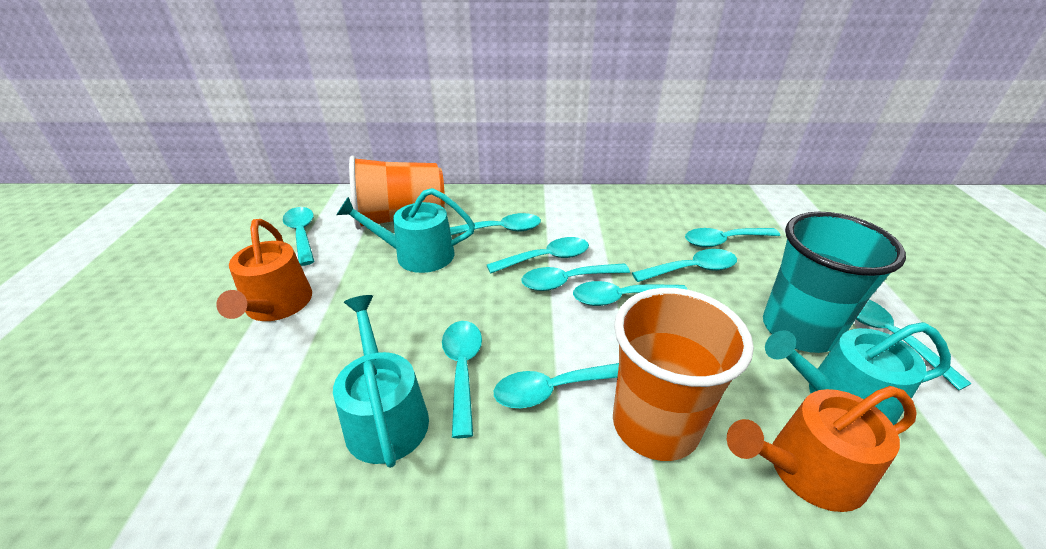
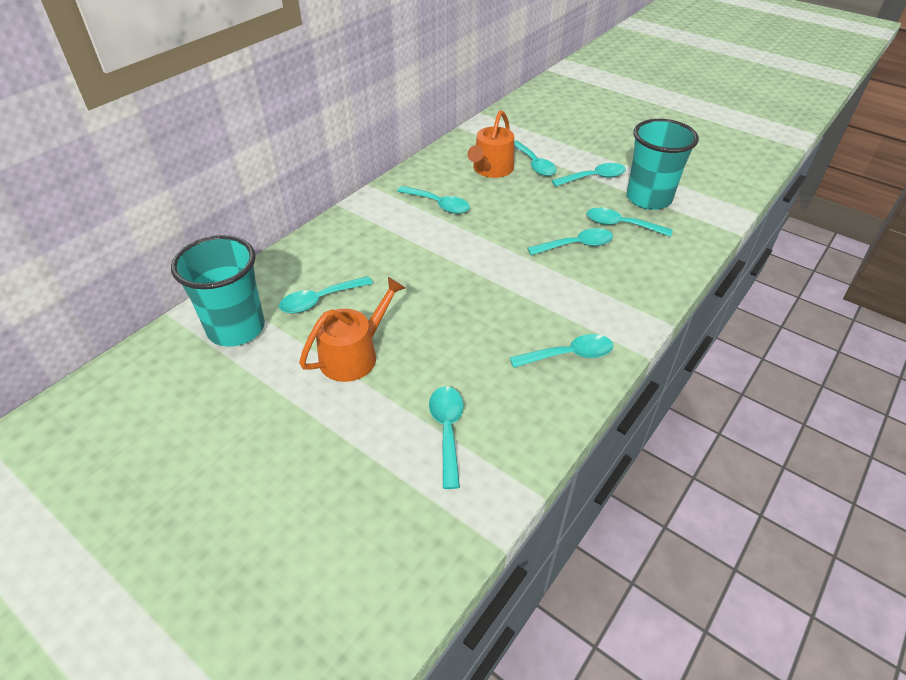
orange cup: [349,156,445,230] [613,288,754,461] = 2 -> none = 0
turquoise cup: [763,212,906,353] = 1 -> [171,235,265,347] [627,119,699,210] = 2
turquoise spoon: [283,207,315,266] [442,321,482,438] [450,213,541,235] [487,237,589,274] [494,363,619,408] [521,263,630,291] [573,281,688,306] [632,249,737,282] [685,228,780,248] [856,299,972,390] = 10 -> [279,276,373,314] [397,186,470,214] [429,386,464,489] [510,334,613,368] [514,141,557,176] [527,228,613,255] [551,163,626,187] [587,208,673,237] = 8
turquoise watering can: [333,295,429,468] [336,188,475,273] [765,322,951,425] = 3 -> none = 0

